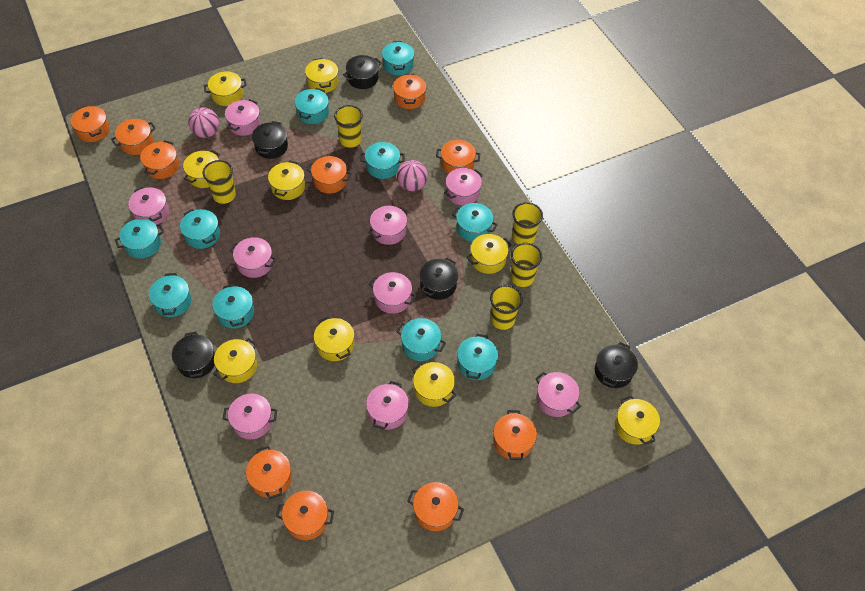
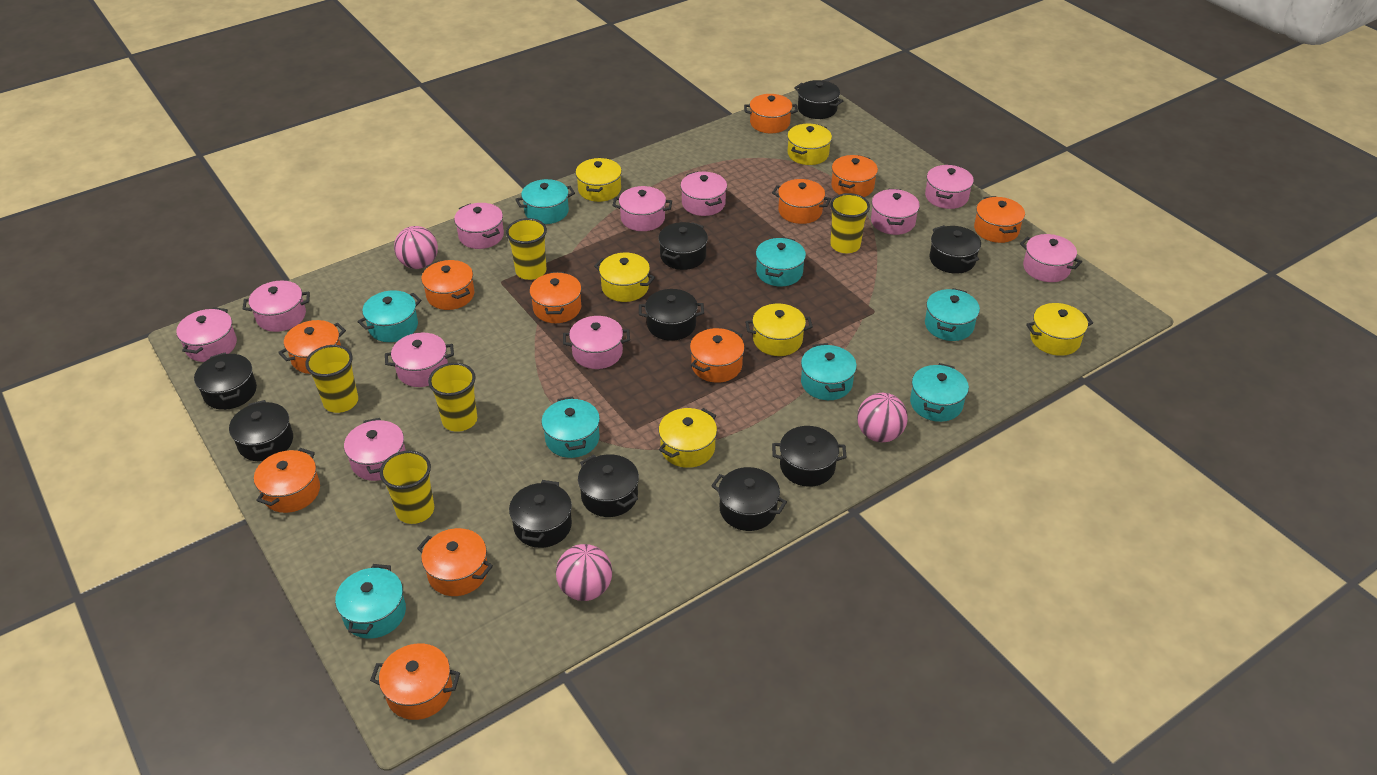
black pot: [172,331,215,378] [252,121,288,159] [343,55,382,89] [420,258,458,300] [595,342,638,388] = 5 -> [194,353,257,410] [229,400,293,461] [509,480,572,548] [578,454,639,517] [639,289,704,341] [658,222,708,270] [711,467,787,531] [772,426,847,487] [794,80,843,119] [929,225,981,274] = 10
orange pot: [71,106,110,142] [111,119,156,155] [140,140,179,179] [246,446,292,499] [276,491,334,540] [307,156,352,193] [393,74,426,109] [408,482,464,531] [436,140,480,174] [493,410,537,460] = 10 -> [254,448,320,513] [278,320,346,374] [370,643,460,720] [417,528,493,596] [421,260,474,310] [529,272,582,323] [690,328,745,383] [744,94,798,133] [772,179,831,224] [831,155,878,197] [974,196,1025,243] = 11
pink ball: [189,107,219,138] [397,160,428,191] = 2 -> [394,226,438,269] [556,544,612,601] [857,393,908,442] = 3
pink pot: [128,186,169,225] [223,394,277,439] [225,99,261,136] [229,237,276,278] [366,381,409,430] [368,206,408,245] [369,272,416,314] [444,168,483,206] [535,372,581,417] = 9 -> [176,307,237,362] [243,281,310,332] [344,418,406,481] [385,332,454,387] [454,203,504,249] [563,316,630,369] [612,186,672,231] [680,171,727,216] [871,189,920,235] [925,165,974,209] [1020,234,1082,282] = 11
turquoise pot: [115,219,164,259] [149,273,192,317] [180,209,220,249] [212,284,254,328] [295,88,329,124] [360,142,405,179] [382,41,415,75] [396,318,446,361] [452,203,498,242] [457,333,498,380] = 10 -> [335,564,406,639] [358,290,422,342] [515,179,575,224] [541,397,600,458] [756,237,806,286] [801,343,857,400] [910,363,969,422] [925,288,980,341] = 8
yellow pot: [183,150,220,188] [204,71,247,106] [213,338,257,383] [268,161,305,200] [305,58,338,93] [314,316,355,361] [412,362,457,407] [467,234,512,274] [615,395,660,445] = 9 -> [575,158,622,202] [594,253,655,302] [659,408,717,468] [745,304,813,356] [787,124,832,165] [1026,303,1093,356] = 6

